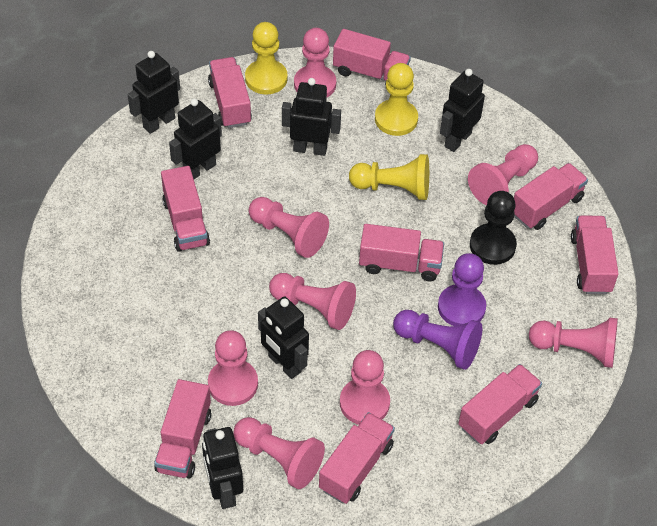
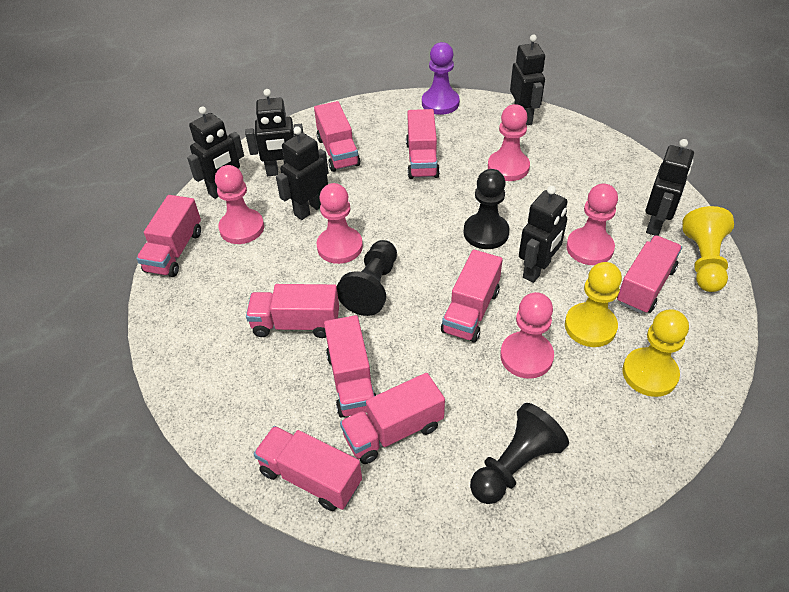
black pawn: [470,191,517,265] = 1 -> [337,240,397,316] [464,169,509,249] [470,403,569,504] = 3
pink pawn: [208,330,258,406] [233,417,325,489] [249,197,329,258] [269,273,356,330] [294,28,336,97] [340,350,390,425] [468,144,538,205] [529,318,618,368] = 8 -> [215,165,264,244] [317,183,363,264] [488,104,530,181] [500,292,554,379] [566,184,618,265] = 5
purple pawn: [393,310,482,370] [438,253,486,326] = 2 -> [422,42,460,115] = 1

